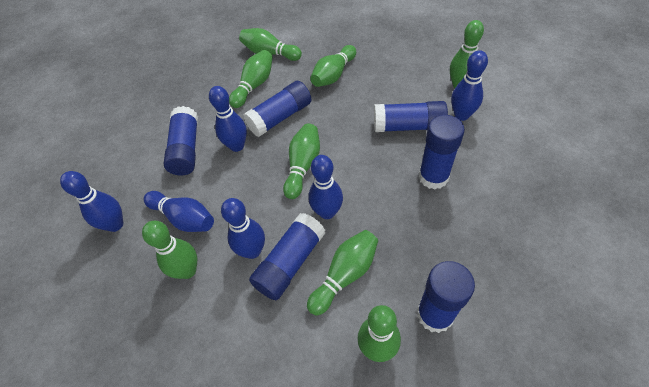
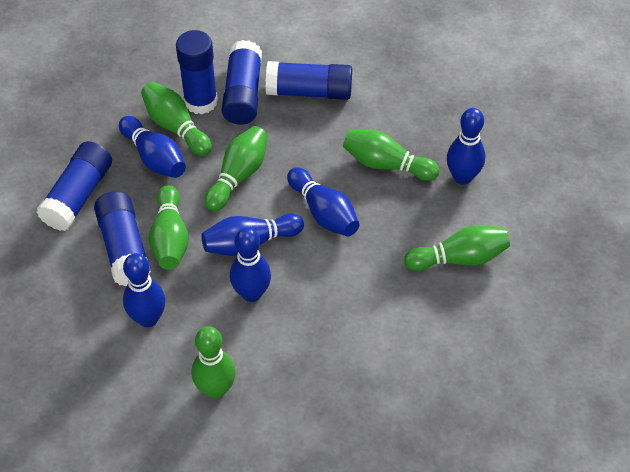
blue glue stick: [164,106,198,176] [243,81,312,137] [249,213,325,300] [374,101,448,132] [417,261,475,333] [419,115,465,189] = 6 -> [37,141,112,231] [94,191,151,286] [176,30,218,114] [222,40,262,125] [266,61,352,100] = 5
green bowling pin: [142,221,197,279] [229,50,273,108] [239,28,302,61] [283,124,320,199] [307,230,378,315] [310,45,356,87] [358,305,401,362] [450,20,484,88] = 8 -> [141,82,212,156] [148,185,189,270] [192,326,236,399] [204,126,268,212] [343,130,439,181] [404,225,510,271] = 6

